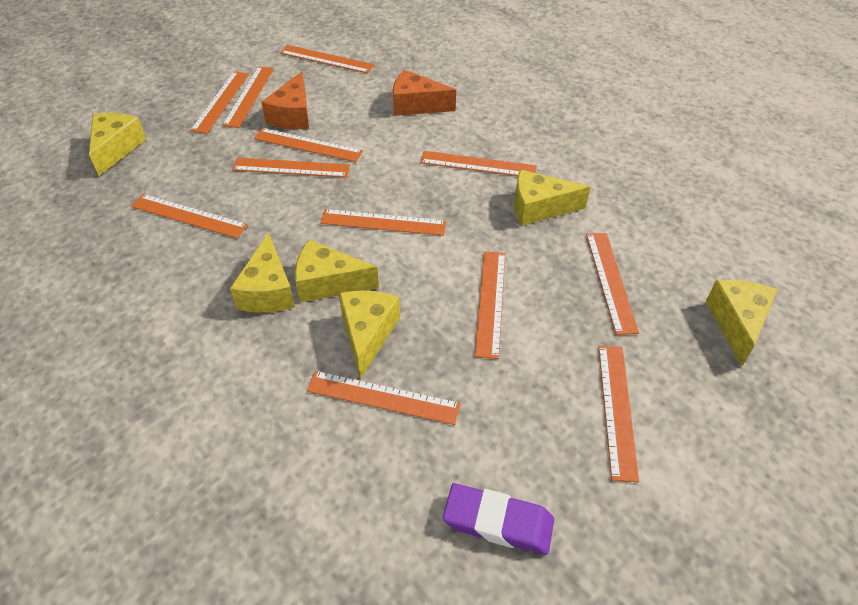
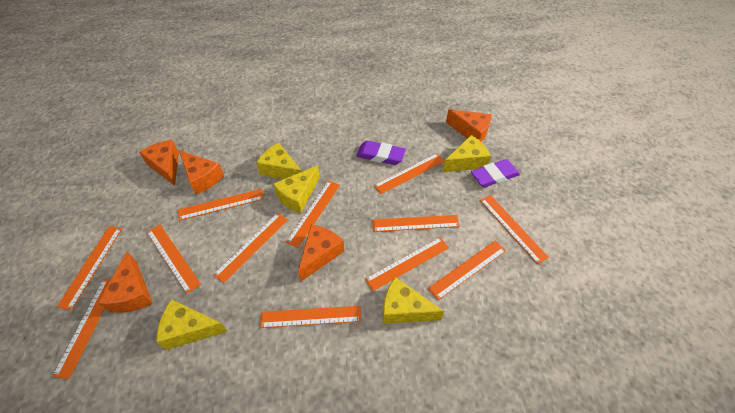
orange cheese: [261,72,309,129] [393,70,456,116] = 2 -> [98,252,153,313] [139,140,179,186] [179,150,224,195] [298,224,344,281] [446,109,492,142] = 5
purple eraser: [443,483,554,555] = 1 -> [356,141,406,165] [471,159,520,187] = 2
yellow cheese: [89,113,146,176] [230,232,295,313] [295,240,379,303] [339,291,400,379] [514,170,591,226] [706,280,778,366] = 6 -> [157,299,228,350] [256,143,302,179] [273,166,320,214] [383,277,445,324] [442,135,491,172] = 5

